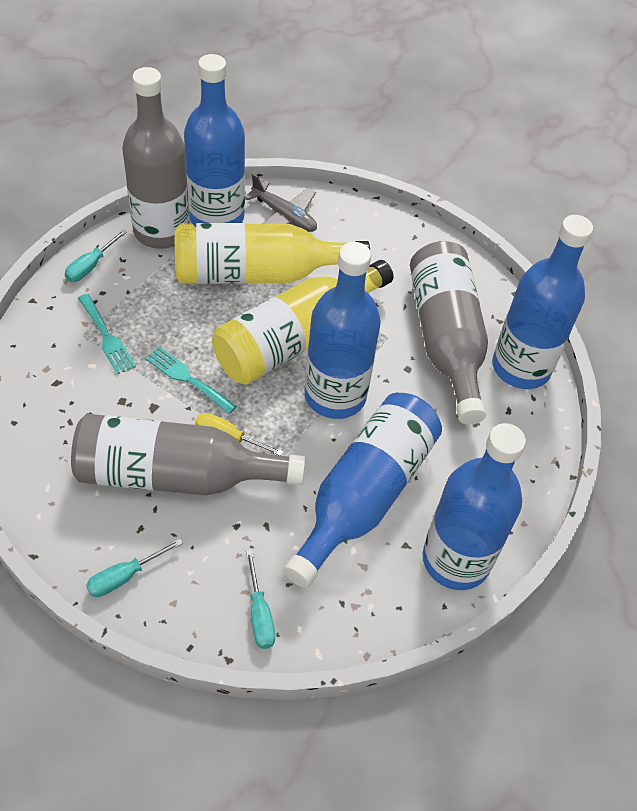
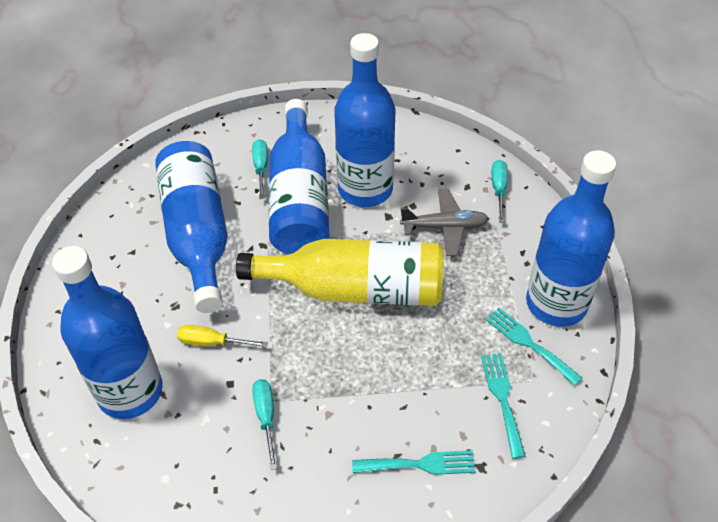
grey bottle: [71,414,305,495] [122,67,189,249] [410,241,488,425] = 3 -> none = 0
turquoise fork: [78,294,136,374] [145,347,237,414] = 2 -> [352,451,476,475] [481,353,526,459] [485,308,582,386] = 3
yellow bottle: [175,223,370,284] [212,260,394,385] = 2 -> [236,239,444,306] = 1

